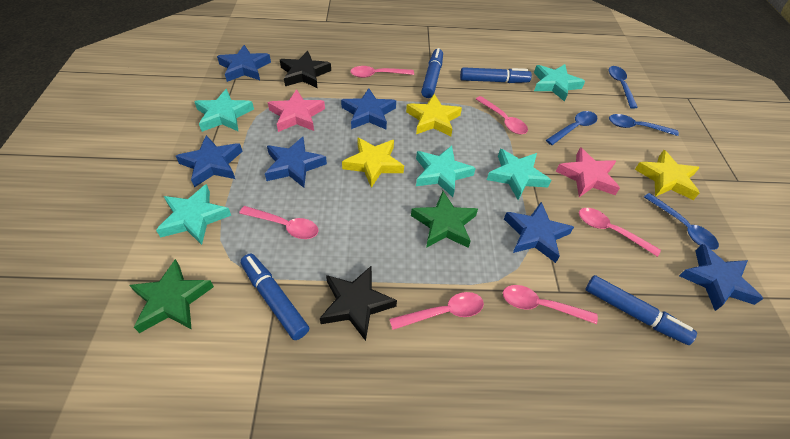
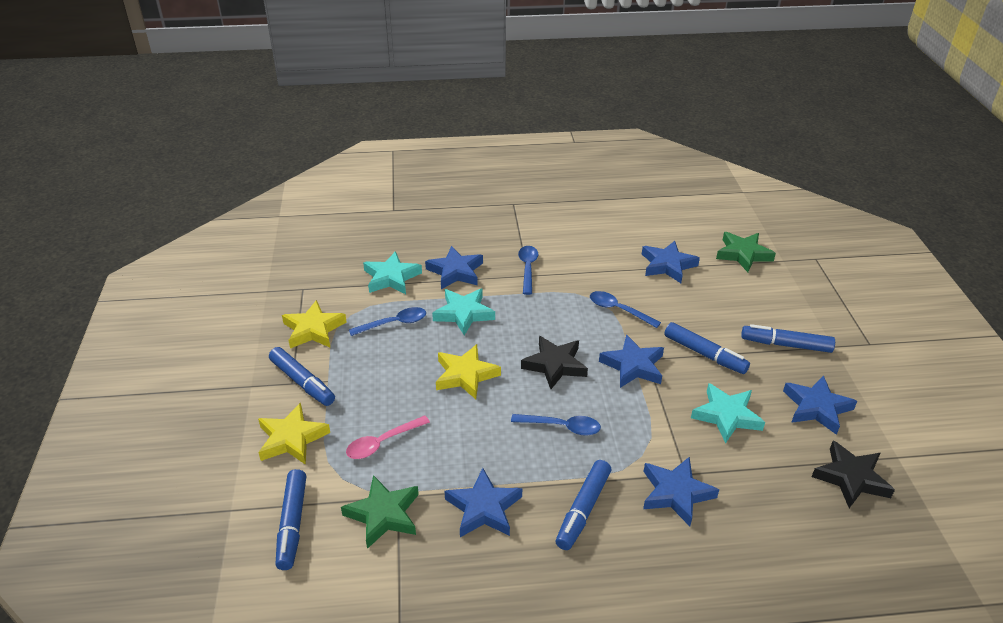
blue marker: [241,253,309,340] [421,48,443,98] [460,67,532,83] [586,275,697,345] = 4 -> [269,347,335,406] [275,469,306,570] [556,460,612,550] [664,322,750,374] [741,324,835,353] = 5
pink spoon: [239,206,319,239] [350,66,414,78] [389,292,484,330] [476,96,528,134] [503,285,598,324] [579,208,661,257] = 6 -> [346,415,430,459] = 1
pink star: [268,89,325,132] [556,147,620,197] = 2 -> none = 0
turquoise star: [156,184,231,245] [194,89,254,132] [416,146,476,197] [487,149,551,200] [534,64,585,102] = 5 -> [363,251,422,294] [432,289,495,335] [691,383,765,444] = 3

